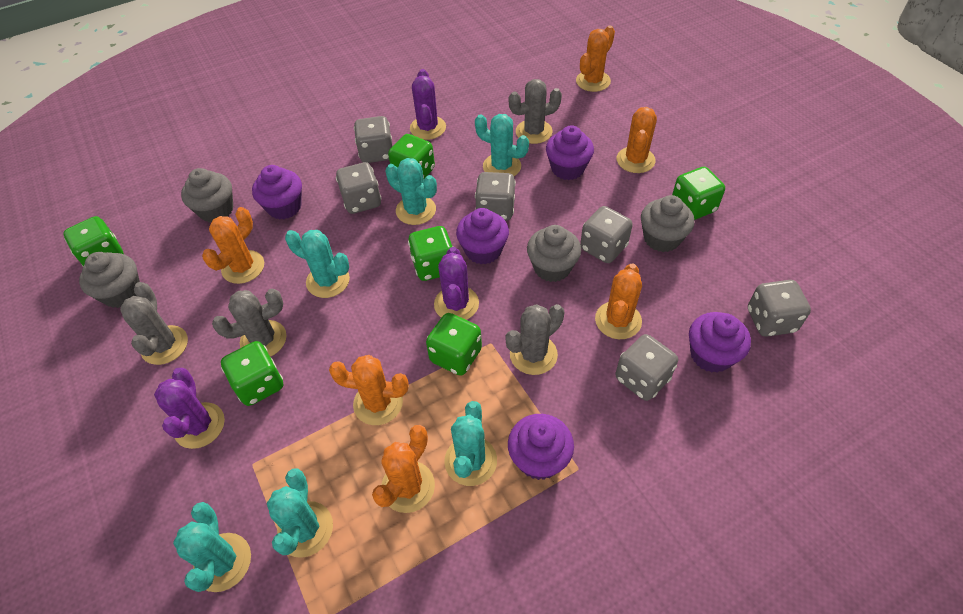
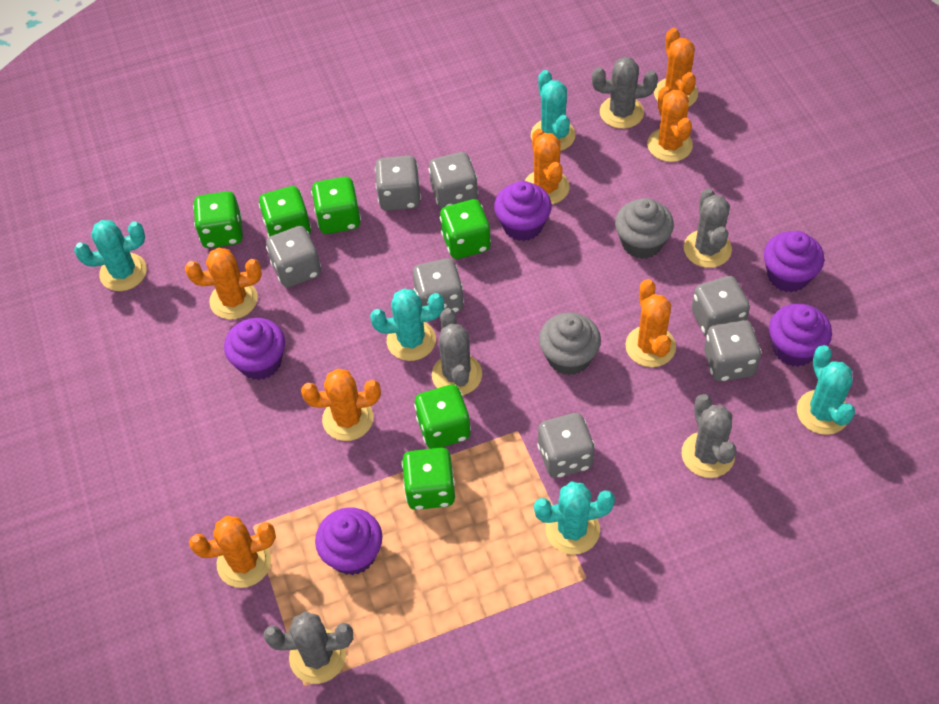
grey cactus: [120,282,188,365] [212,289,287,357] [505,304,565,375] [509,79,562,144] = 4 -> [264,611,353,684] [432,308,482,395] [592,57,658,129] [682,394,736,478] [684,189,732,268] = 5
grey cupcake: [79,252,140,308] [181,168,233,222] [527,225,581,282] [641,195,695,252] = 4 -> [539,312,601,375] [615,198,674,259] = 2
grey dice: [336,162,381,214] [354,116,393,163] [475,172,516,221] [580,206,633,263] [615,334,678,401] [748,280,811,337] = 6 -> [266,226,321,288] [375,156,421,211] [413,258,464,317] [429,152,478,209] [537,413,595,478] [691,276,750,336] [704,320,762,382] = 7
orange cactus: [202,207,264,284] [329,355,409,425] [372,425,435,513] [576,25,615,92] [595,263,642,339] [617,107,657,173] = 6 -> [185,248,262,320] [189,516,276,588] [301,369,381,441] [525,129,570,204] [626,279,676,367] [647,86,693,162] [654,28,698,107] = 7
purple cactus: [154,368,225,449] [410,69,446,140] [434,247,479,320] = 3 -> none = 0
turquoise cactus: [173,502,251,592] [267,468,333,558] [285,230,350,298] [386,158,437,225] [444,401,497,486] [475,114,529,176] = 6 -> [74,220,147,291] [370,289,444,361] [531,70,576,151] [534,482,615,555] [797,345,855,435] = 5

